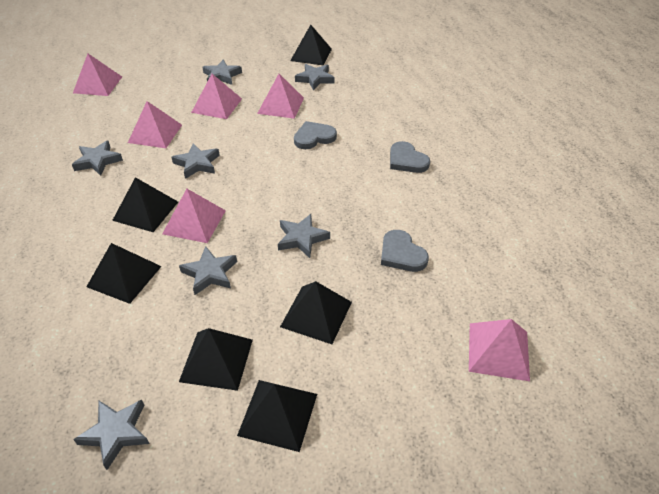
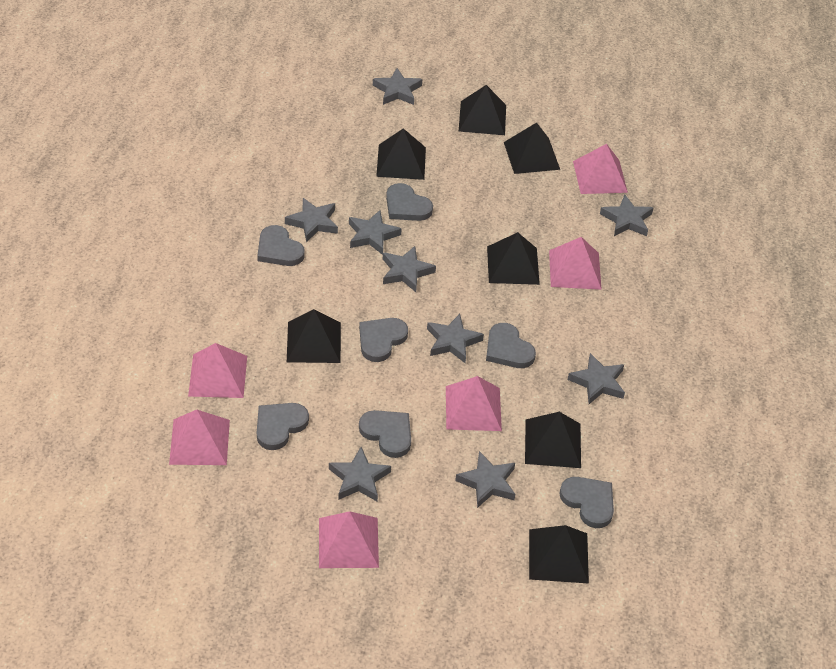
black pyramid: [86,243,162,304] [112,177,178,232] [179,328,253,391] [237,380,317,452] [280,281,352,344] [290,25,332,65] = 6 -> [287,309,341,363] [376,128,426,180] [459,85,506,135] [487,232,540,285] [504,123,560,174] [525,412,581,468] [529,525,589,584] = 7
grey heart: [294,121,337,149] [381,230,429,272] [390,141,430,173] = 3 -> [257,225,305,266] [257,403,309,450] [359,318,408,362] [359,410,411,458] [386,183,433,221] [486,323,536,368] [560,477,614,528] = 7
grey star: [72,140,123,176] [73,400,150,470] [171,144,220,179] [179,246,237,295] [202,60,242,85] [278,214,330,258] [295,64,335,90] = 7 -> [285,198,338,242] [329,447,391,501] [349,210,401,255] [373,68,422,105] [383,246,436,292] [427,314,484,363] [455,451,515,508] [568,353,625,404] [600,195,653,236] = 9

